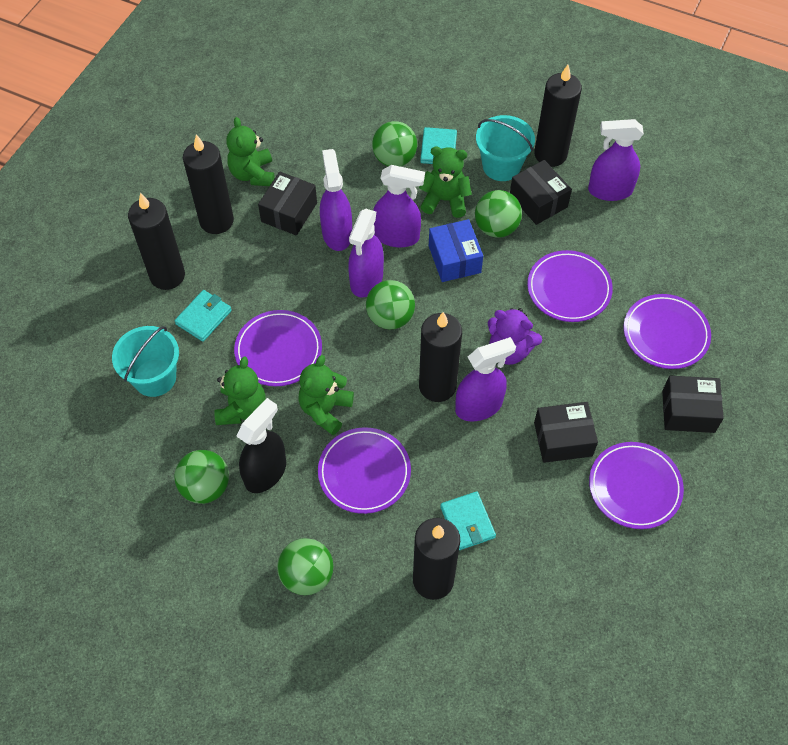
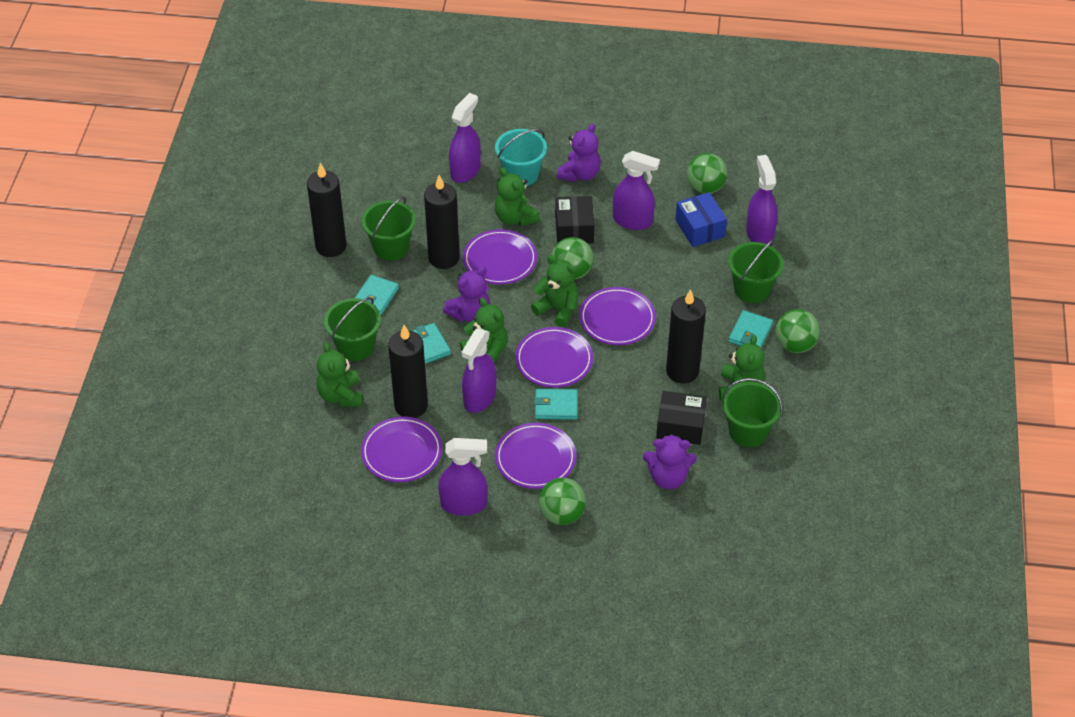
black box: [258,172,317,236] [510,160,572,225] [534,402,598,463] [662,376,724,433] = 4 -> [555,196,594,243] [656,391,707,445] = 2
black candle: [128,193,185,290] [183,134,234,234] [413,518,460,600] [419,312,462,402] [534,65,582,167] = 5 -> [307,163,347,257] [388,325,428,418] [424,175,460,269] [666,289,706,383] = 4
black spray bottle: [236,398,286,493] = 1 -> none = 0
green ball: [174,450,229,504] [277,538,334,595] [366,280,415,330] [372,121,417,167] [475,190,522,238] = 5 -> [539,478,586,525] [551,237,594,279] [687,153,728,194] [776,309,820,353] = 4
green bucket: none = 0 -> [324,297,381,361] [362,196,416,260] [722,378,783,447] [728,239,784,303] = 4
green teddy bear: [214,356,266,425] [226,117,274,186] [298,355,354,435] [419,147,472,218] = 4 -> [317,342,363,407] [460,297,508,363] [495,167,540,226] [531,255,578,327] [719,335,765,401] = 5
purple teddy bear: [488,308,542,365] = 1 -> [443,267,490,322] [557,123,601,182] [643,434,697,489] = 3
turquoise bucket: [112,326,179,397] [476,115,535,181] = 2 -> [495,129,547,186] = 1
turquoise wallet: [175,290,232,342] [420,127,457,164] [440,492,496,550] = 3 -> [355,275,399,315] [412,323,451,364] [534,389,578,420] [729,310,773,347] = 4

